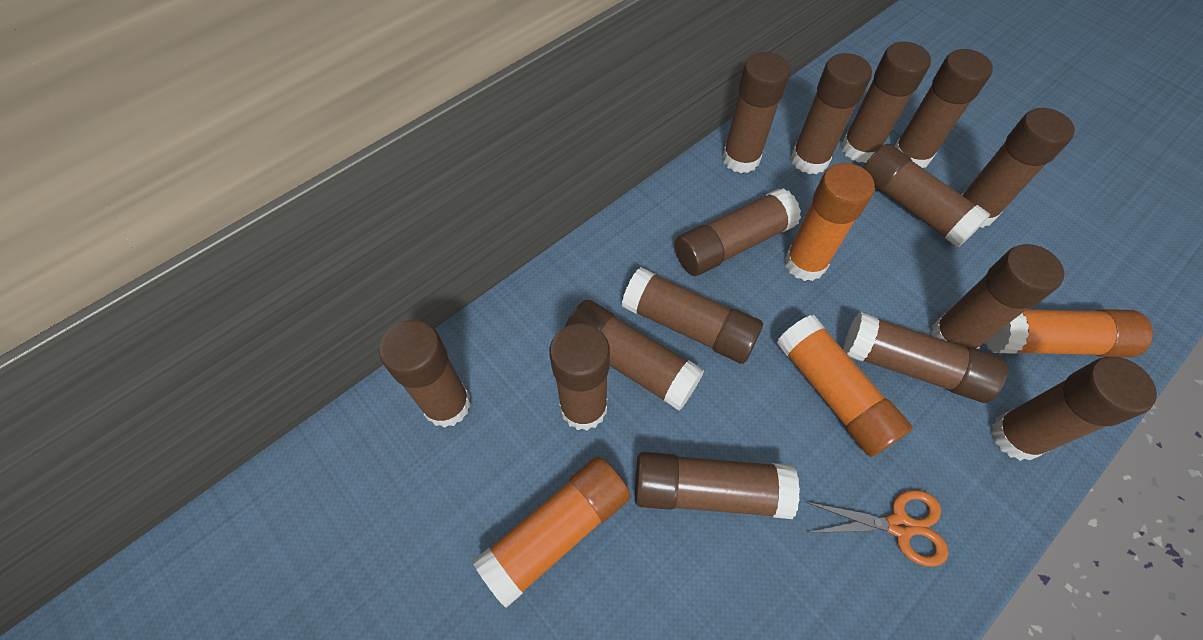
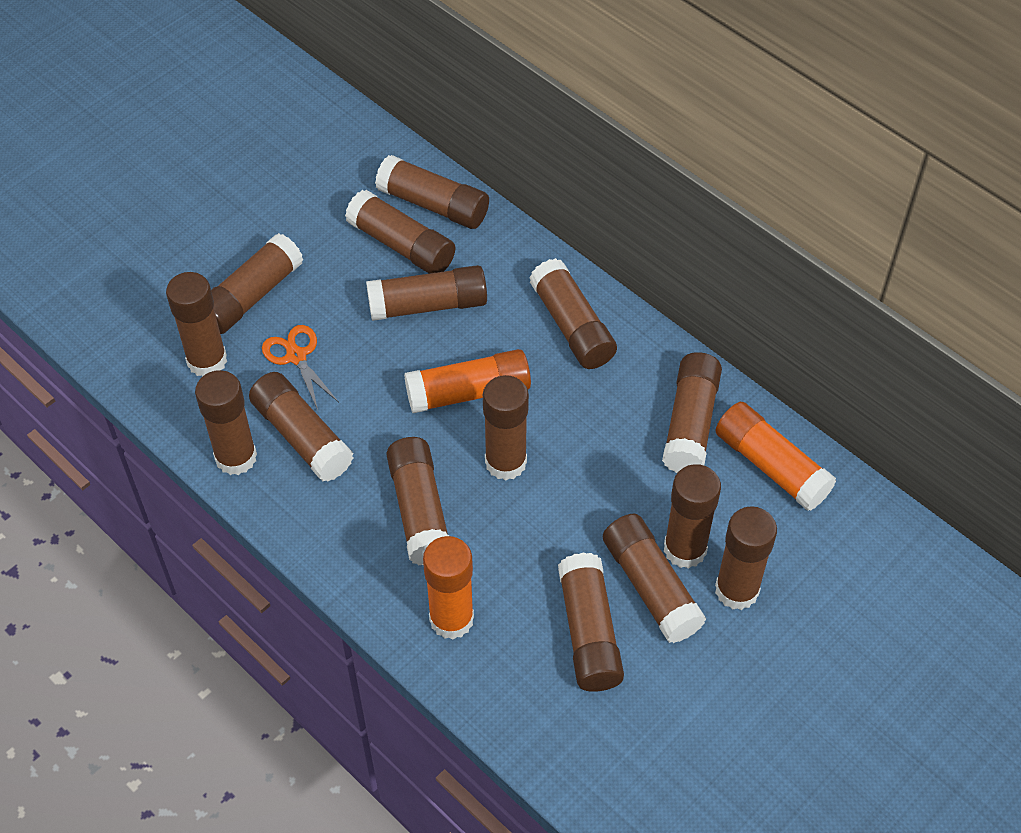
orange glue stick: [472,456,631,608] [776,315,912,457] [784,163,875,281] [984,309,1153,358] = 4 -> [404,349,531,413] [423,536,474,639] [716,402,836,511] = 3

